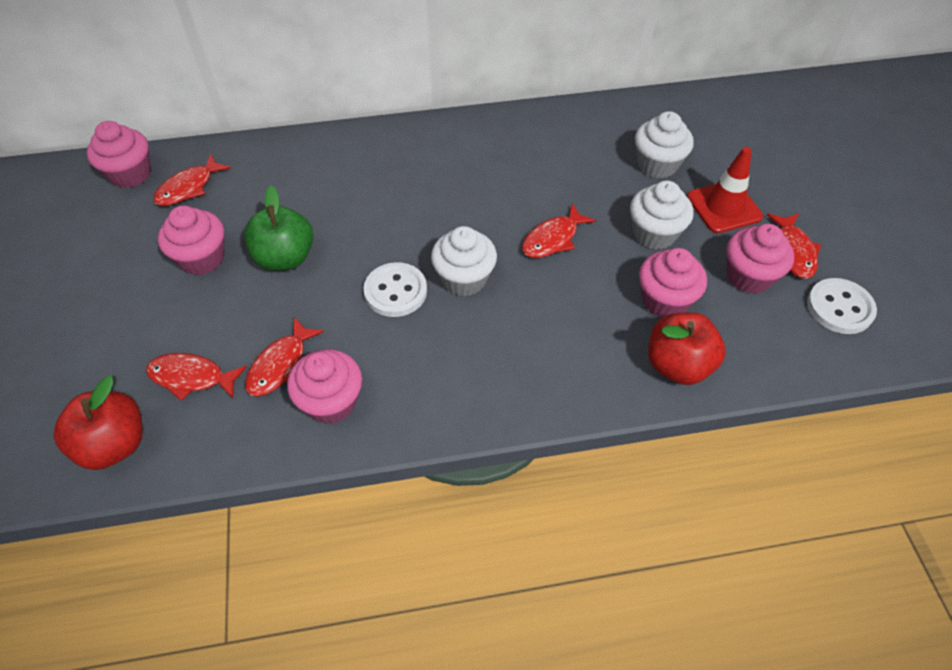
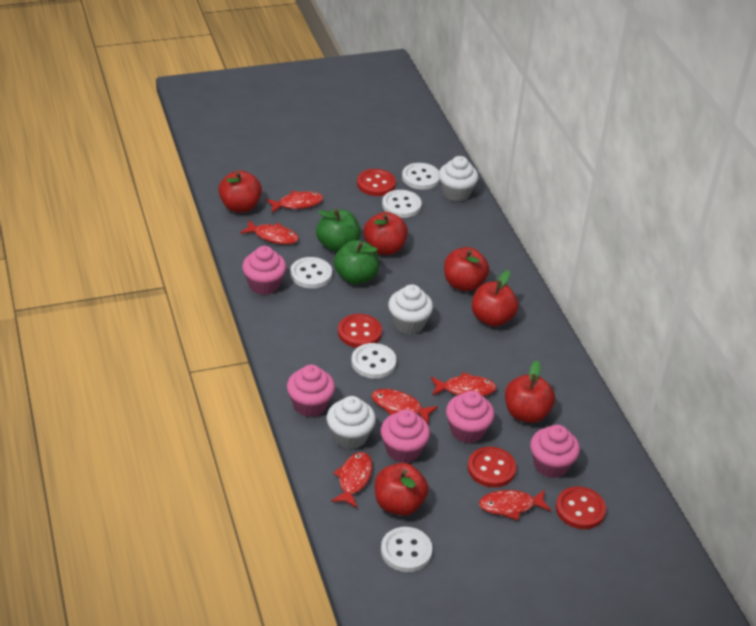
green apple: [244,186,313,271] = 1 -> [316,209,361,252] [334,240,379,285] = 2
red apple: [53,376,143,470] [648,313,726,385] = 2 -> [218,170,262,213] [363,212,408,255] [375,463,429,516] [444,247,489,291] [472,270,518,327] [505,360,555,423] = 6
red button: none = 0 -> [338,314,382,348] [357,169,396,196] [468,447,516,487] [556,487,606,529] = 4
red fish: [146,353,247,401] [153,154,231,206] [245,317,324,397] [522,204,596,258] [767,214,821,279] = 5 -> [240,220,299,244] [266,191,323,213] [331,452,373,508] [371,389,438,424] [431,372,497,396] [479,490,551,520] = 6
red traffic cone: [687,147,763,233] = 1 -> none = 0
white button: [363,262,427,317] [807,278,877,334] = 2 -> [290,257,332,288] [351,343,397,379] [381,527,432,572] [382,190,422,218] [402,163,440,190] = 5

